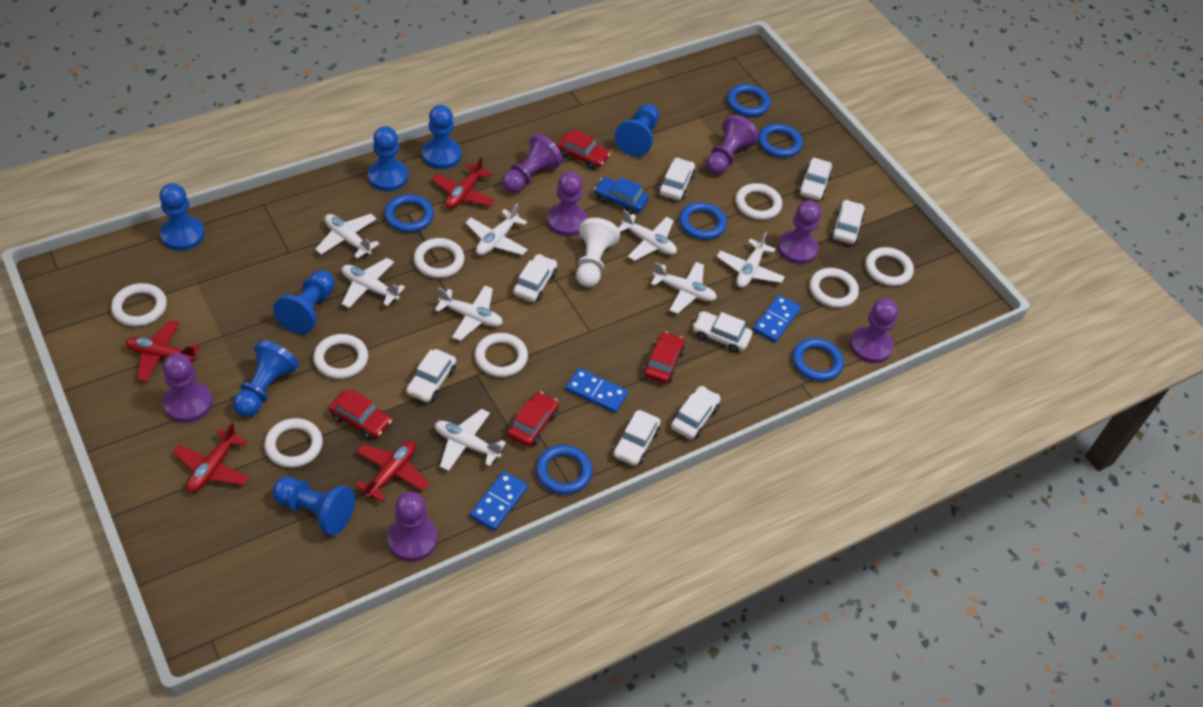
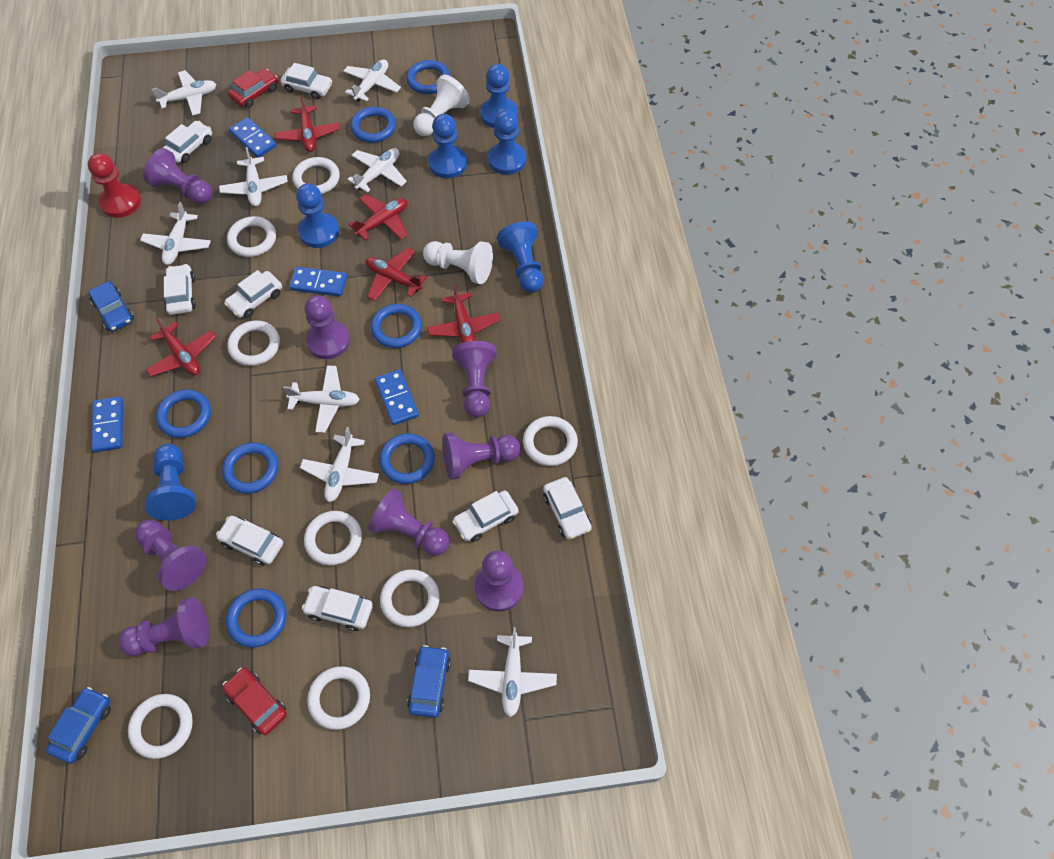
blue car: [594,177,649,215] = 1 -> [46,687,111,764] [89,281,134,332] [407,645,451,718] = 3
blue domino: [470,471,528,531] [566,368,628,413] [753,295,801,342] = 3 -> [91,397,123,452] [229,117,277,158] [289,267,347,297] [375,369,419,425] = 4
blue pawn: [159,183,205,251] [233,340,299,417] [272,477,355,535] [273,270,335,334] [368,126,408,191] [422,105,461,169] [615,104,659,157] = 7 -> [145,444,196,520] [296,183,339,248] [428,114,467,178] [480,64,518,128] [488,110,526,175] [497,221,544,293] = 6
blue ring: [384,194,434,232] [536,445,592,495] [679,202,727,240] [727,84,771,117] [758,124,803,158] [792,338,844,382] = 6 -> [156,389,211,438] [222,442,278,494] [226,589,286,647] [350,107,396,143] [370,304,422,348] [379,433,435,484] [406,60,450,94] = 7
purple pawn: [163,353,213,423] [388,492,437,562] [502,133,563,193] [547,172,587,236] [706,115,759,175] [778,200,821,264] [850,298,898,363] = 7 -> [118,597,209,656] [134,519,207,591] [143,148,212,204] [304,295,350,359] [368,488,449,556] [443,433,521,480] [452,341,497,418] [474,550,523,612] = 8
red car: [329,389,392,440] [508,392,559,447] [557,129,610,170] [643,331,685,384] = 4 -> [222,668,287,735] [228,69,278,108] = 2
red pawn: none = 0 -> [88,153,141,218] = 1
red plane: [126,320,200,382] [173,422,249,493] [356,441,429,502] [432,157,495,209] = 4 -> [146,318,216,377] [274,95,340,152] [349,194,408,241] [365,248,427,301] [427,284,500,343] = 5
white pawn: [576,218,620,287] = 1 -> [413,74,470,136] [423,241,493,284] = 2

